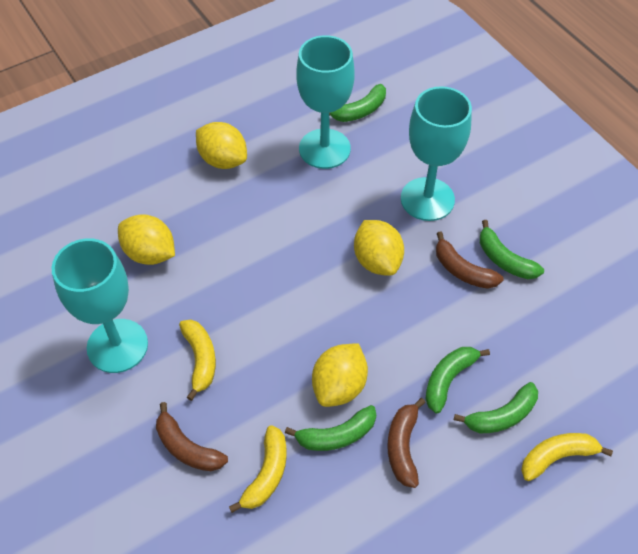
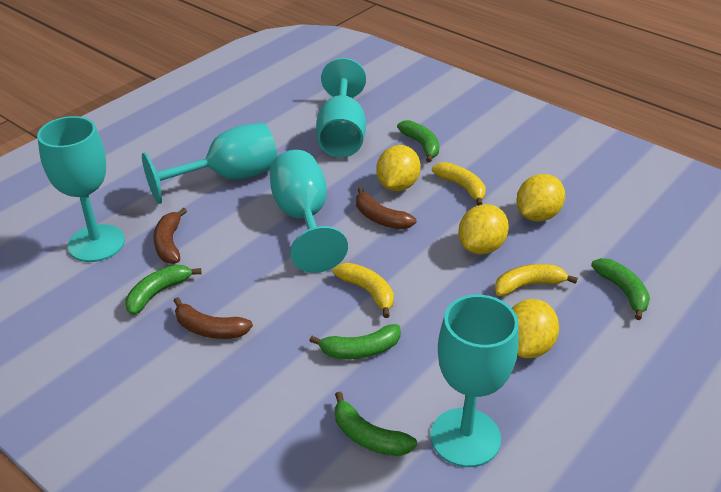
turquoise goblet: [51,238,148,373] [296,35,355,169] [401,86,472,221] = 3 -> [37,116,125,262] [142,122,278,204] [270,150,348,273] [316,58,366,157] [431,295,519,467] = 5

